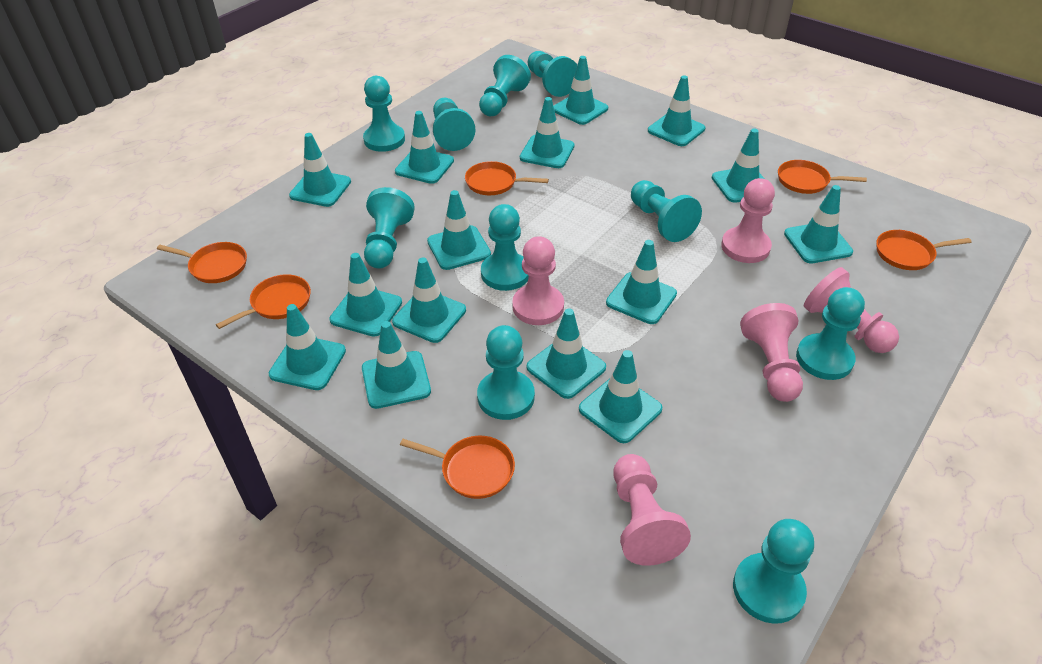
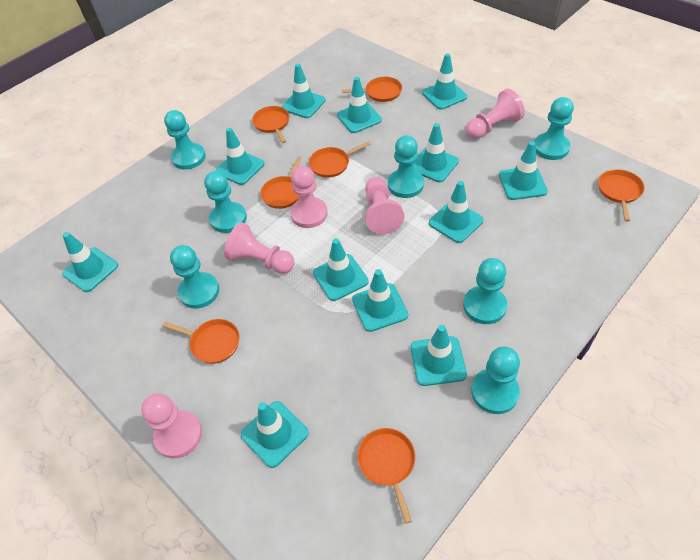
orange pan: [157,242,247,283] [216,274,311,329] [400,436,515,499] [465,161,549,195] [778,160,867,194] [876,230,971,270] = 6 -> [162,319,240,364] [252,106,290,143] [260,157,302,209] [309,141,371,178] [342,77,402,102] [357,428,416,524] [598,169,645,222] = 7
turquoise pawn: [363,76,405,152] [364,187,415,269] [433,98,475,151] [477,325,535,420] [479,55,531,116] [481,204,529,291] [528,51,577,97] [631,180,702,242] [733,519,814,624] [796,287,865,380] = 10 -> [164,110,206,169] [170,245,219,309] [204,171,247,233] [388,135,424,198] [463,258,507,324] [471,347,520,414] [534,97,574,160] = 7
turquoise traffic cone: [269,304,346,390] [289,133,351,207] [330,253,402,337] [362,321,431,409] [392,258,466,343] [395,111,454,184] [427,190,491,270] [520,97,574,168] [527,309,606,399] [553,56,608,125] [579,350,662,443] [606,240,677,324] [648,75,705,146] [712,129,764,203] [784,185,853,263] = 15 -> [62,232,118,292] [216,128,264,185] [241,401,309,468] [282,64,326,118] [313,239,369,301] [337,77,382,133] [352,269,408,332] [410,325,467,386] [413,123,459,182] [422,53,467,110] [429,181,484,243] [499,141,548,200] = 12

